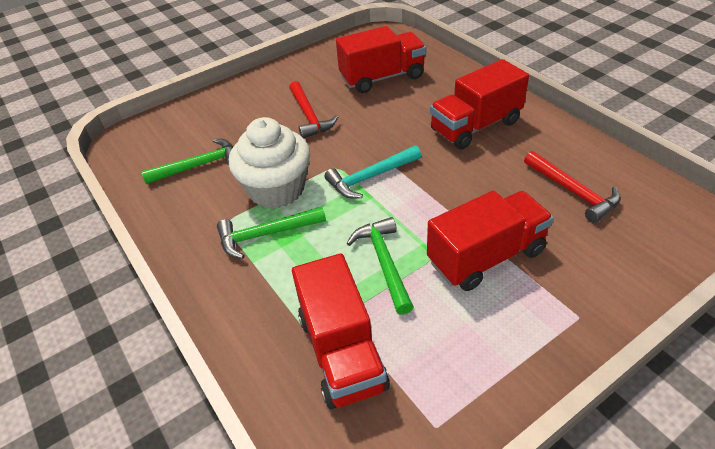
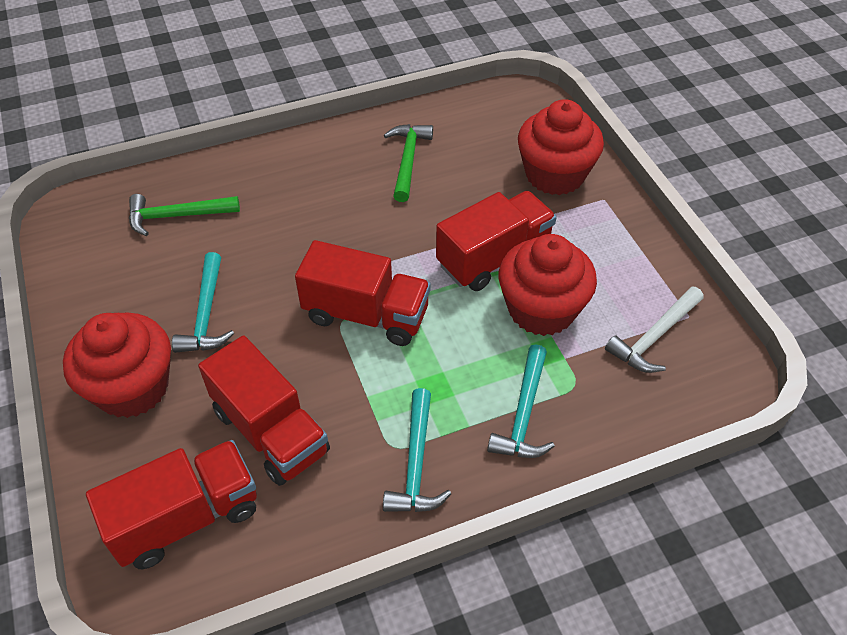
green hammer: [141,139,233,184] [217,206,326,259] [347,217,414,315] = 3 -> [129,194,240,236] [384,124,433,202] = 2
red cupcake: none = 0 -> [63,312,171,418] [499,234,597,336] [518,99,604,195] = 3
red hammer: [289,81,338,138] [524,151,621,223] = 2 -> none = 0
turquoise hammer: [325,146,421,199] = 1 -> [172,252,234,353] [383,388,451,512] [487,344,555,458] = 3
white cupcake: [229,117,310,209] = 1 -> none = 0
white hammer: none = 0 -> [605,287,704,373] = 1

